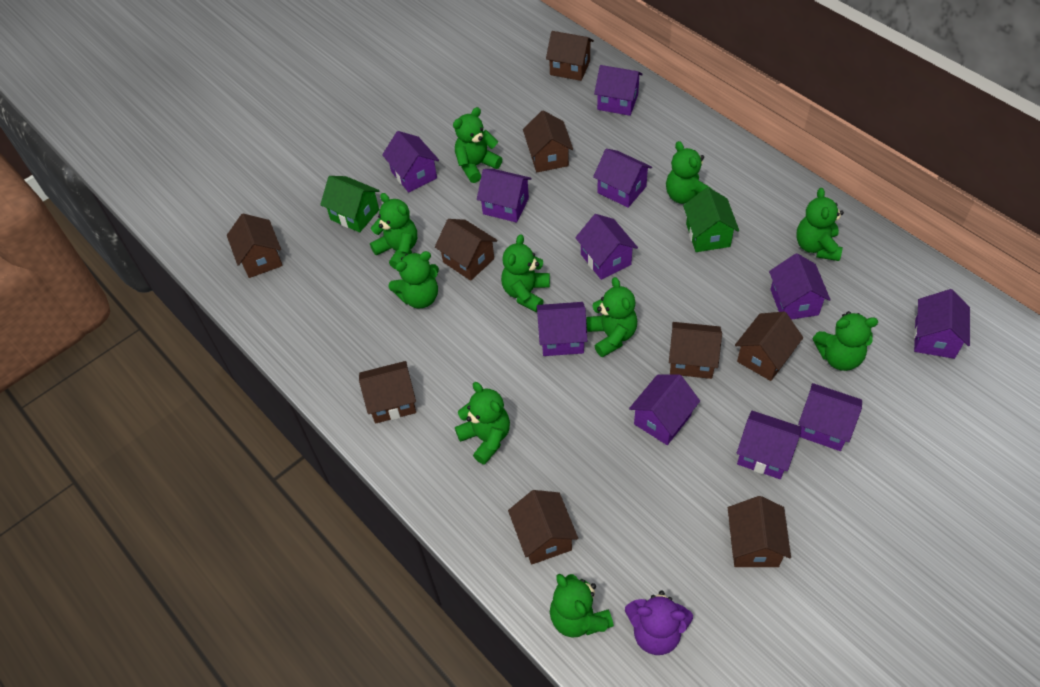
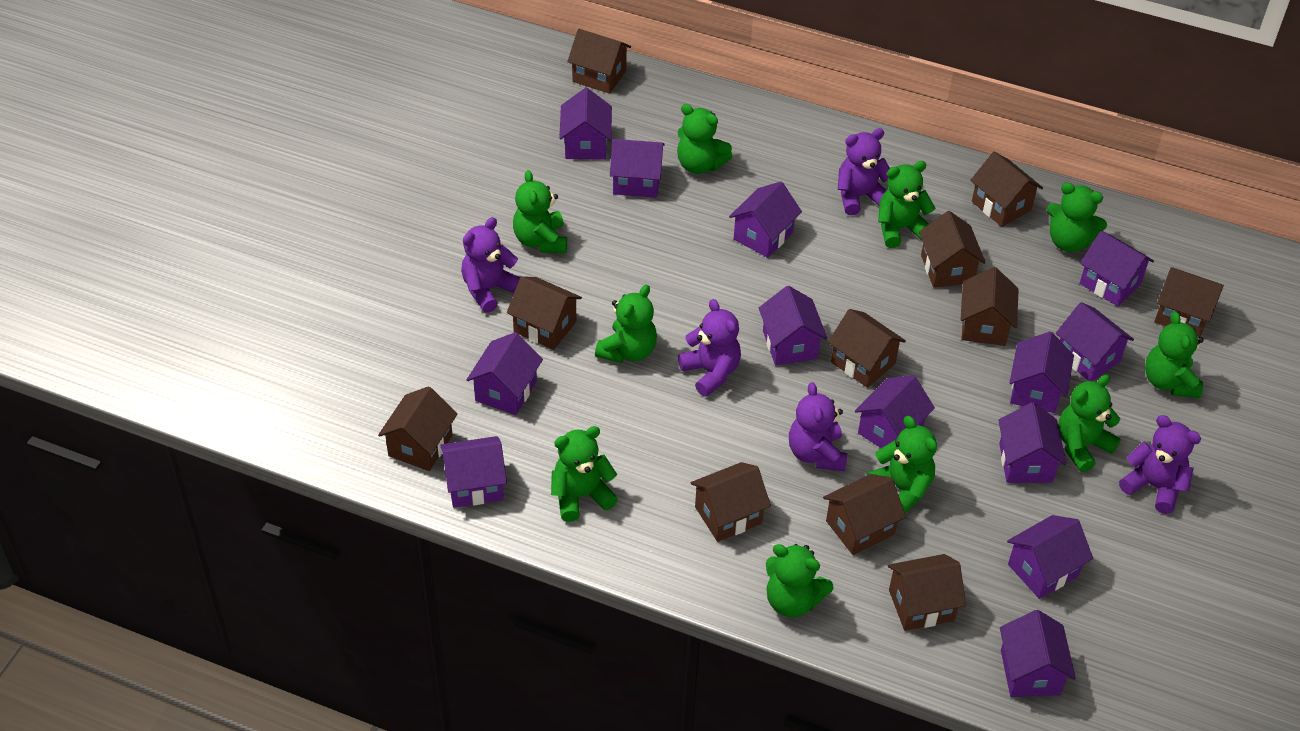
brown house: [227,214,283,278] [359,361,416,424] [435,219,498,281] [508,490,578,564] [523,110,573,172] [546,31,594,81] [669,322,722,379] [728,496,791,567] [735,312,803,381] = 9 -> [378,386,457,471] [507,276,582,350] [567,29,631,94] [691,462,771,542] [823,474,906,555] [828,309,906,388] [888,554,966,631] [919,211,986,288] [960,267,1019,346] [970,152,1043,227] [1154,267,1224,338] = 11
green house: [320,176,380,232] [683,187,739,252] = 2 -> none = 0
purple house: [382,131,439,193] [477,169,532,223] [537,302,587,356] [575,214,638,280] [593,149,652,208] [594,65,643,116] [629,374,700,445] [736,411,802,479] [769,253,831,320] [798,383,862,451] [914,289,970,359] = 11 -> [440,436,507,508] [467,332,543,415] [559,88,612,160] [610,139,665,198] [729,182,802,258] [759,286,827,366] [855,375,935,448] [998,402,1066,483] [1000,610,1076,697] [1007,515,1093,599] [1009,332,1074,413] [1056,302,1134,381] [1080,231,1154,306] = 13
purple teddy bear: [625,590,693,655] = 1 -> [461,217,520,313] [678,299,741,397] [789,382,847,471] [838,128,890,215] [1119,415,1201,514] = 5

